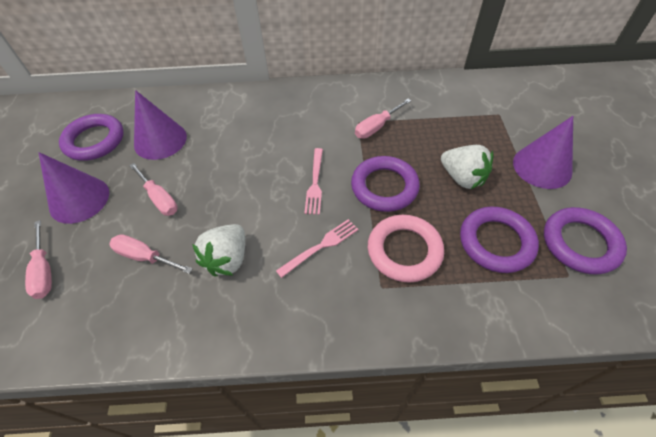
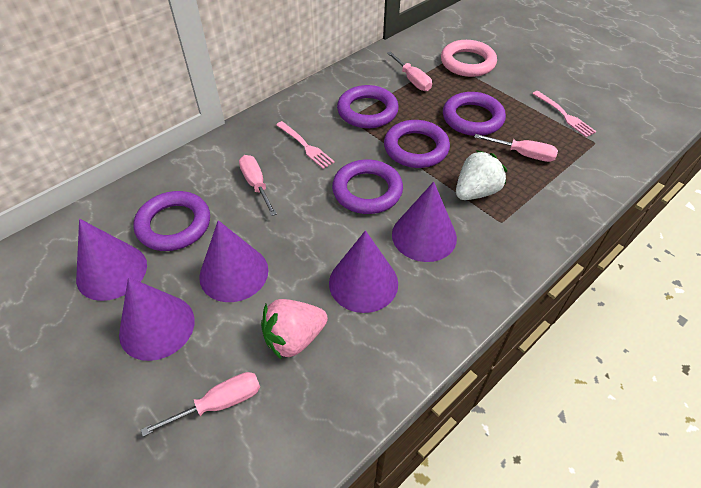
pink strawberry: none = 0 -> [261,299,328,360] = 1
purple cone: [38,152,109,224] [134,90,187,160] [513,116,573,189] = 3 -> [76,219,147,301] [119,277,195,361] [199,220,268,302] [329,230,398,313] [392,182,457,262] = 5
purple ring: [59,114,124,161] [351,156,420,212] [460,207,539,273] [544,207,627,275] = 4 -> [133,191,210,251] [332,159,403,214] [337,85,399,128] [384,120,450,168] [443,92,506,136] = 5
white strawberry: [192,224,245,277] [441,145,493,189] = 2 -> [456,150,507,200] = 1

